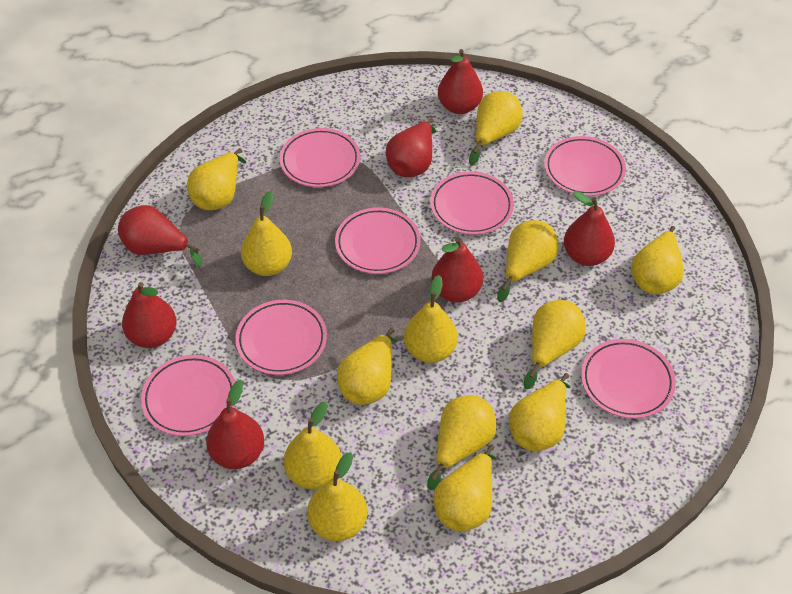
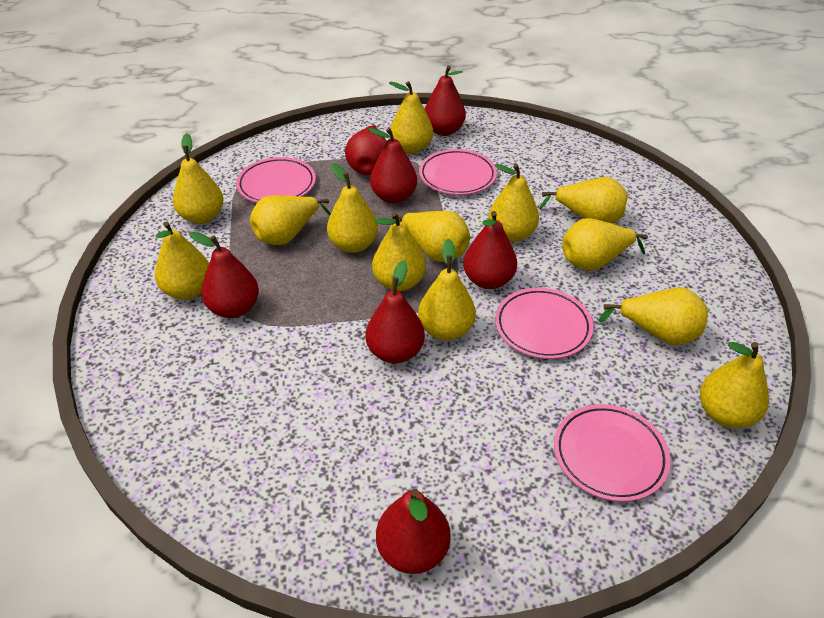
pink plate: [141,355,235,436] [235,300,327,375] [280,128,360,187] [335,207,421,274] [430,172,514,235] [544,136,626,196] [581,339,676,419] = 7 -> [236,157,316,203] [419,149,497,195] [495,288,593,359] [554,404,670,502] = 4

